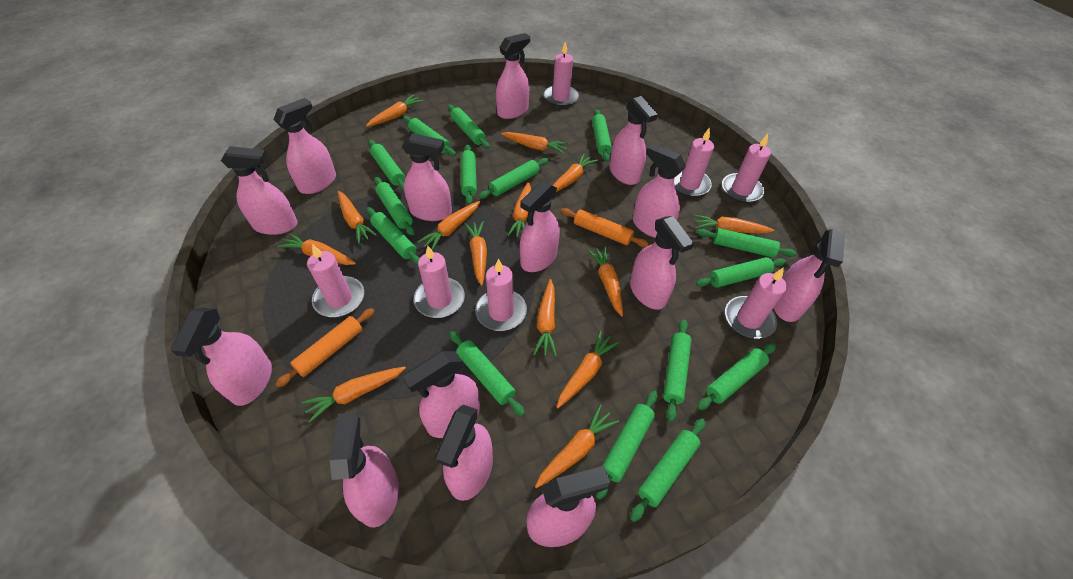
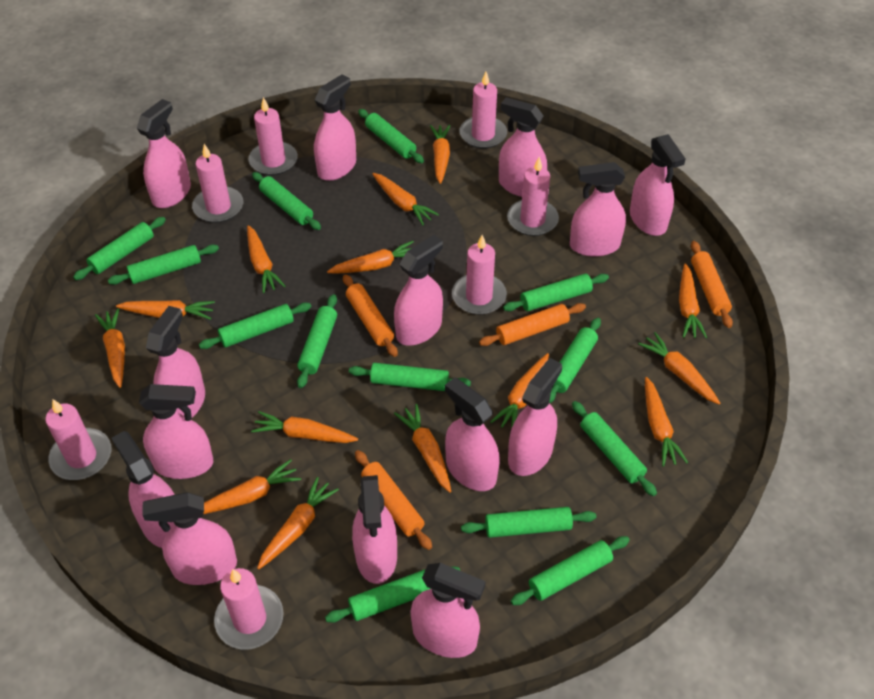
green rolling pin: [367,207,420,265] [369,140,405,190] [374,177,415,236] [403,116,456,156] [448,105,489,149] [450,331,525,416] [461,144,477,205] [479,158,548,199] [592,109,612,162] [596,391,658,500] [630,418,706,522] [663,319,691,422] [696,257,786,288] [697,228,797,258] [697,343,776,410] = 15 -> [73,217,166,280] [108,244,219,285] [199,302,311,349] [252,172,321,230] [297,294,337,388] [325,566,460,623] [349,363,471,391] [358,109,424,163] [461,507,596,538] [503,274,609,311] [511,536,630,605] [549,318,601,403] [572,401,657,496] = 13
orange rolling pin: [275,308,375,388] [561,208,649,247] = 2 -> [343,274,398,357] [355,450,432,550] [479,303,586,346] [691,241,733,328] = 4

